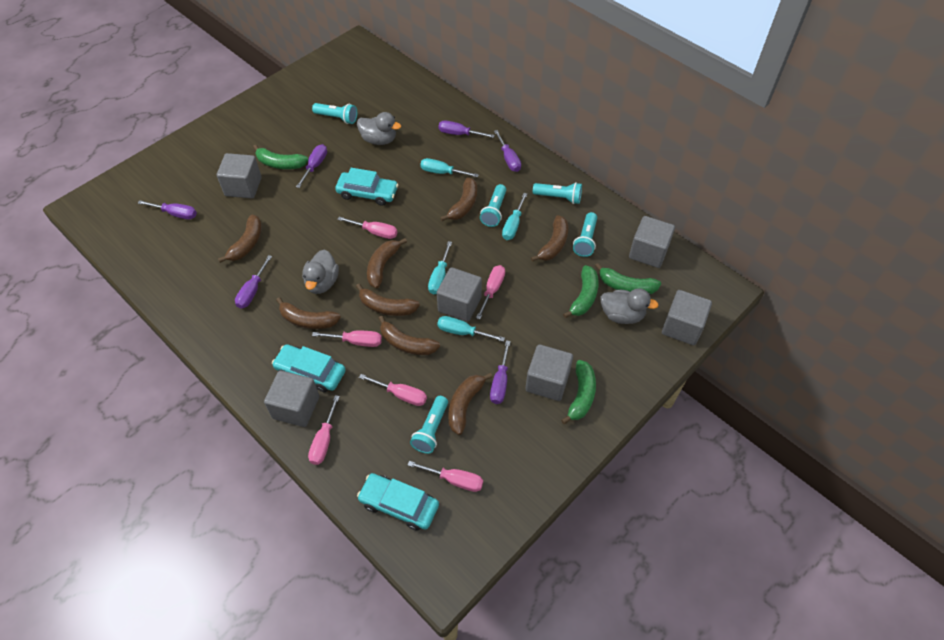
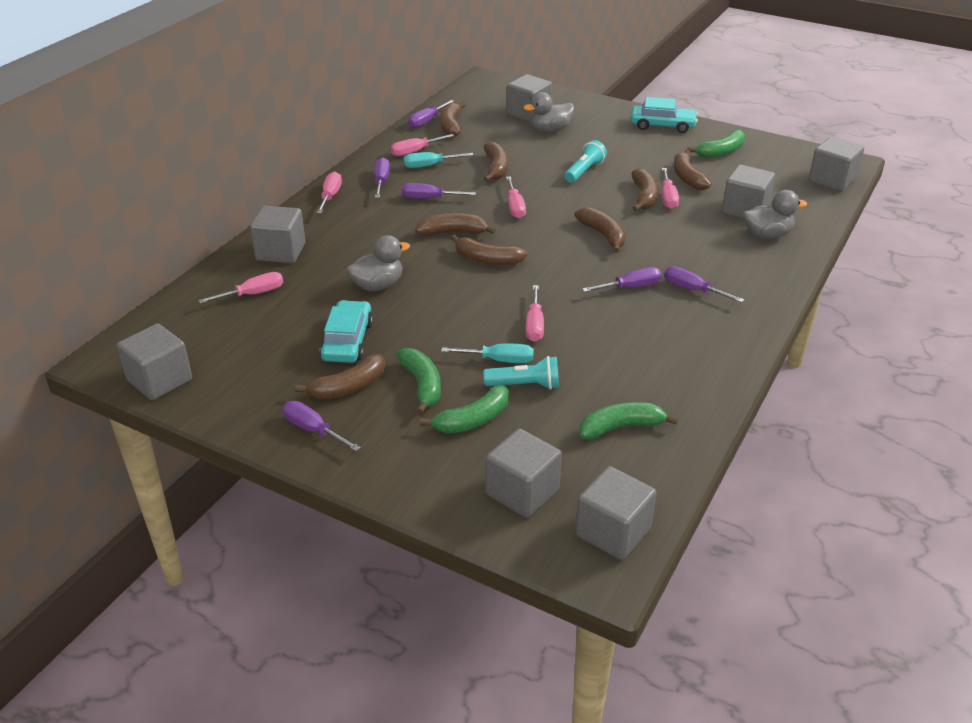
grey cube: [217,153,262,198] [264,370,319,427] [437,267,482,322] [526,344,573,401] [629,216,675,268] [662,290,712,345] = 6 -> [117,324,192,400] [250,206,305,263] [486,429,562,518] [507,74,552,123] [575,466,657,560] [722,165,775,219] [808,136,864,192] = 7
turquoise car: [272,344,346,392] [335,168,398,206] [357,473,439,531] = 3 -> [320,300,373,363] [631,97,698,133] = 2
turquoise flashlight: [312,103,357,124] [410,396,448,454] [480,184,506,227] [533,182,582,204] [573,212,597,257] = 5 -> [483,356,559,390] [564,140,607,183] = 2
turquoise screwdriver: [420,158,479,177] [428,241,452,294] [437,316,505,342] [502,193,527,240] = 4 -> [404,152,474,168] [441,344,534,363] = 2

